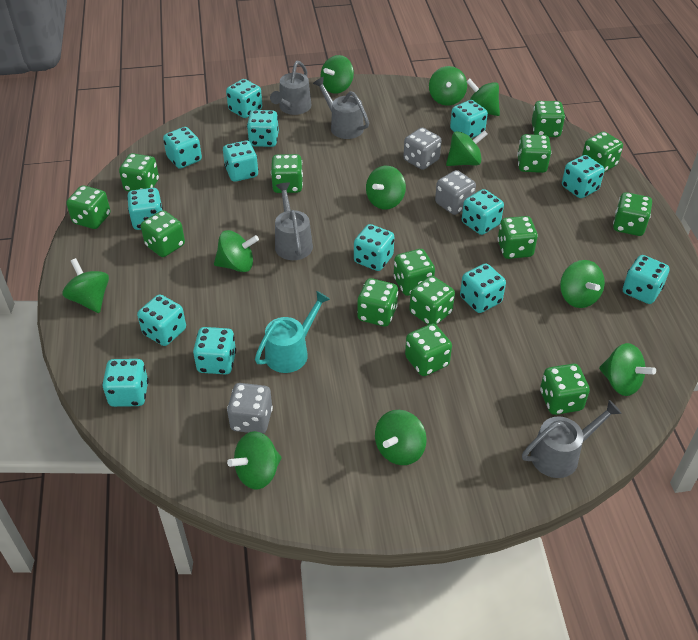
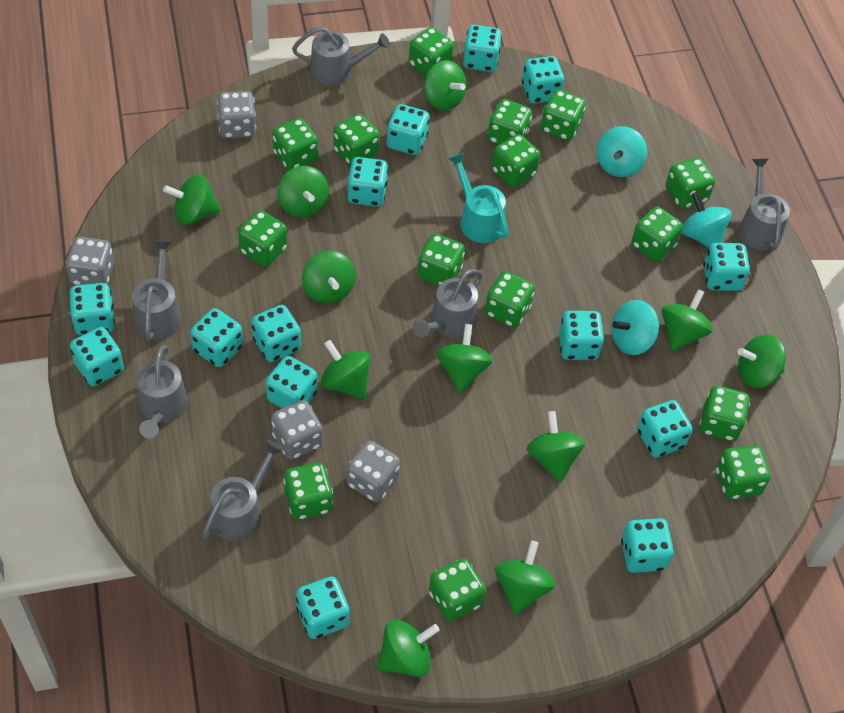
green dice: [66,185,111,229] [119,153,159,191] [141,210,185,257] [271,154,303,193] [357,278,398,327] [394,249,435,296] [405,324,452,376] [409,276,455,325] [498,216,538,259] [517,134,552,173] [532,101,565,137] [540,364,590,415] [582,131,623,172] [613,192,652,236] = 14 -> [238,210,287,267] [272,118,318,170] [283,462,333,520] [333,114,379,165] [409,27,454,76] [417,234,465,286] [429,558,485,621] [485,271,535,328] [487,99,532,145] [492,134,540,188] [541,90,586,141] [631,207,683,262] [666,158,715,209] [699,386,750,441] [716,445,770,499] = 15
grey dice: [227,383,273,434] [403,128,442,170] [435,170,476,215] = 3 -> [66,237,114,285] [217,91,256,139] [271,400,323,460] [346,441,400,502] = 4
grey watering can: [270,61,311,115] [275,183,313,260] [313,77,369,139] [522,400,622,478] = 4 -> [132,240,181,341] [137,345,188,439] [202,440,284,541] [292,26,390,86] [413,269,483,338] [739,159,790,250] = 6
turquoise spinning top: none = 0 -> [597,126,647,177] [612,300,659,355] [682,192,732,248] = 3

